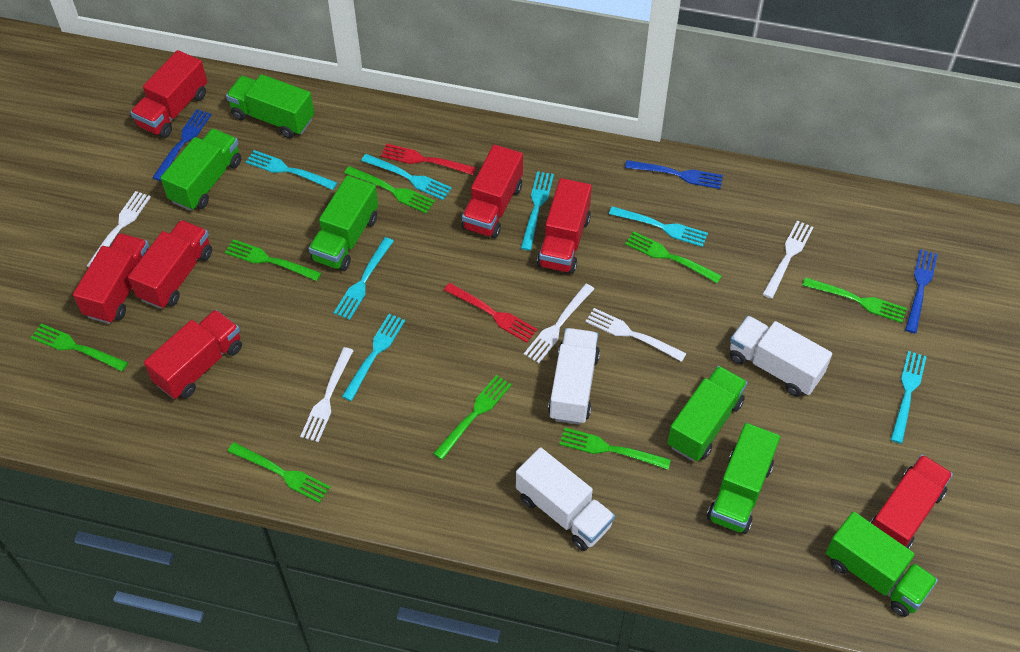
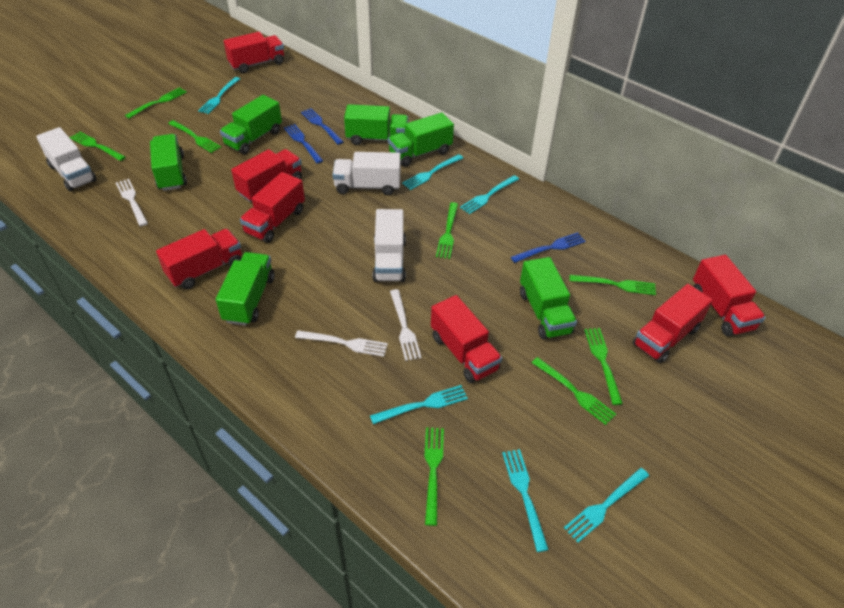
red fork: [381,143,476,175] [444,283,537,343] = 2 -> none = 0
turquoise fork: [246,150,338,190] [334,237,394,320] [342,314,405,401] [361,154,452,200] [521,171,554,251] [609,206,708,247] [891,351,927,444] = 7 -> [198,77,240,114] [370,385,468,424] [402,154,463,190] [460,175,519,214] [502,449,549,552] [564,468,649,543] = 6
white fork: [87,191,151,267] [300,347,354,442] [524,284,594,363] [585,308,687,362] [763,221,813,299] = 5 -> [116,179,148,226] [295,330,388,357] [390,289,421,361] = 3

